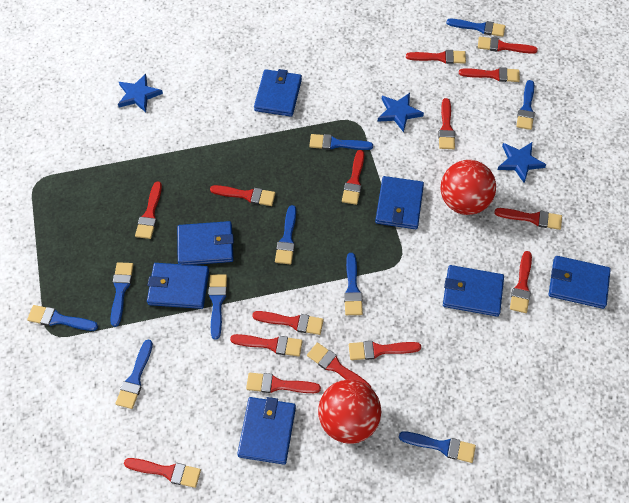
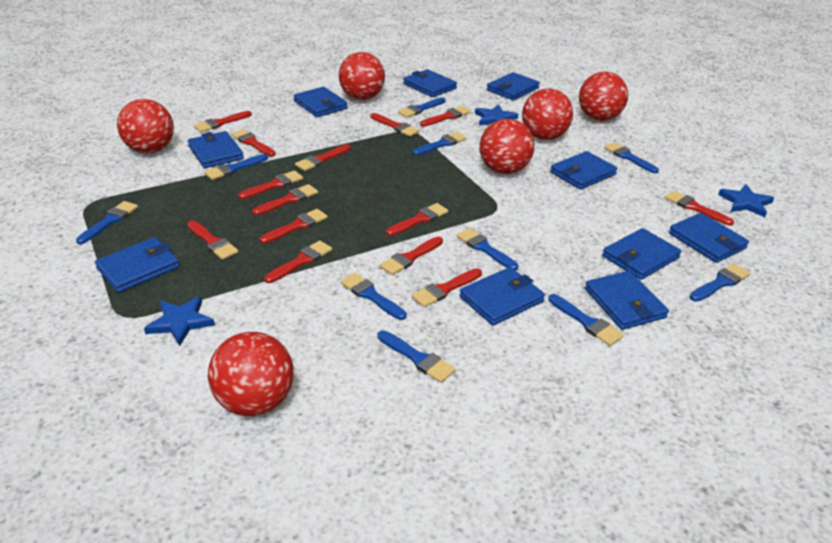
blue wallet: [147,263,209,309] [177,221,234,265] [237,397,296,464] [254,69,302,117] [375,176,424,229] [443,265,504,317] [548,256,611,309] = 7 -> [95,237,180,293] [188,131,244,168] [293,87,348,117] [403,69,457,97] [459,267,545,326] [487,72,540,100] [550,151,617,190] [585,271,669,330] [602,228,681,280] [669,213,749,263] = 10
red ball: [318,379,381,444] [441,160,496,215] = 2 -> [117,99,174,153] [208,332,294,416] [339,52,385,100] [480,119,534,174] [522,88,573,140] [579,71,628,121] = 6
red brush: [124,458,201,488] [135,182,162,239] [210,185,275,206] [230,334,302,356] [246,373,321,393] [252,311,324,335] [307,342,371,388] [342,150,364,205] [349,341,421,360] [406,50,466,64] [438,98,455,149] [459,67,520,82] [478,37,538,54] [494,208,562,230] [510,251,532,313] = 15 -> [187,220,238,260] [194,111,252,132] [231,129,276,157] [238,170,303,199] [252,184,318,215] [260,209,328,244] [264,240,332,283] [295,144,351,171] [370,113,420,137] [379,237,443,275] [386,203,448,236] [412,268,482,307] [420,106,471,126] [665,191,734,226] = 14

